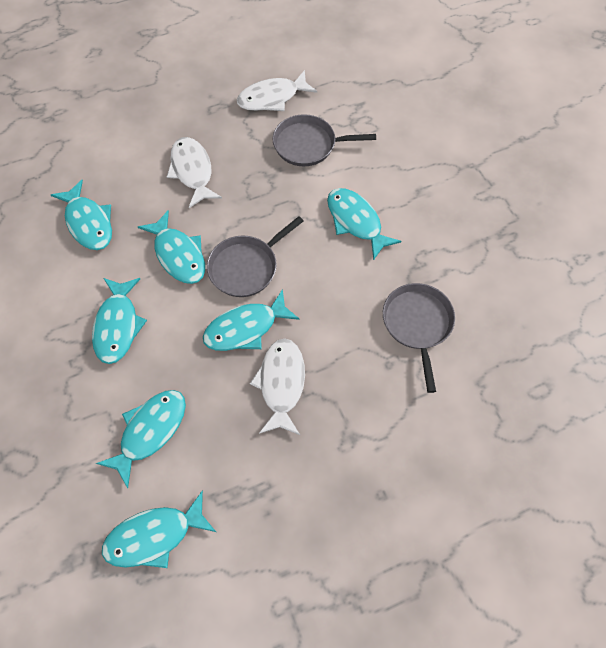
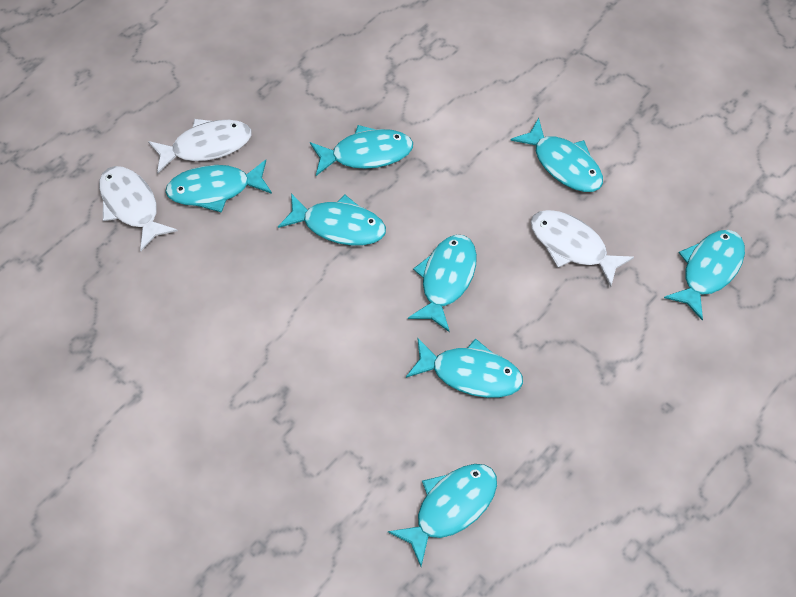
grey pan: [207,216,303,297] [273,114,376,166] [383,283,455,393] = 3 -> none = 0
turquoise fish: [51,180,112,250] [92,278,147,364] [96,390,186,488] [102,491,216,568] [138,211,205,284] [203,289,300,351] [327,188,402,261] = 7 -> [165,160,272,213] [278,193,386,246] [310,125,413,176] [388,464,497,566] [406,337,523,398] [408,235,477,332] [511,118,603,192] [664,230,745,320] = 8

